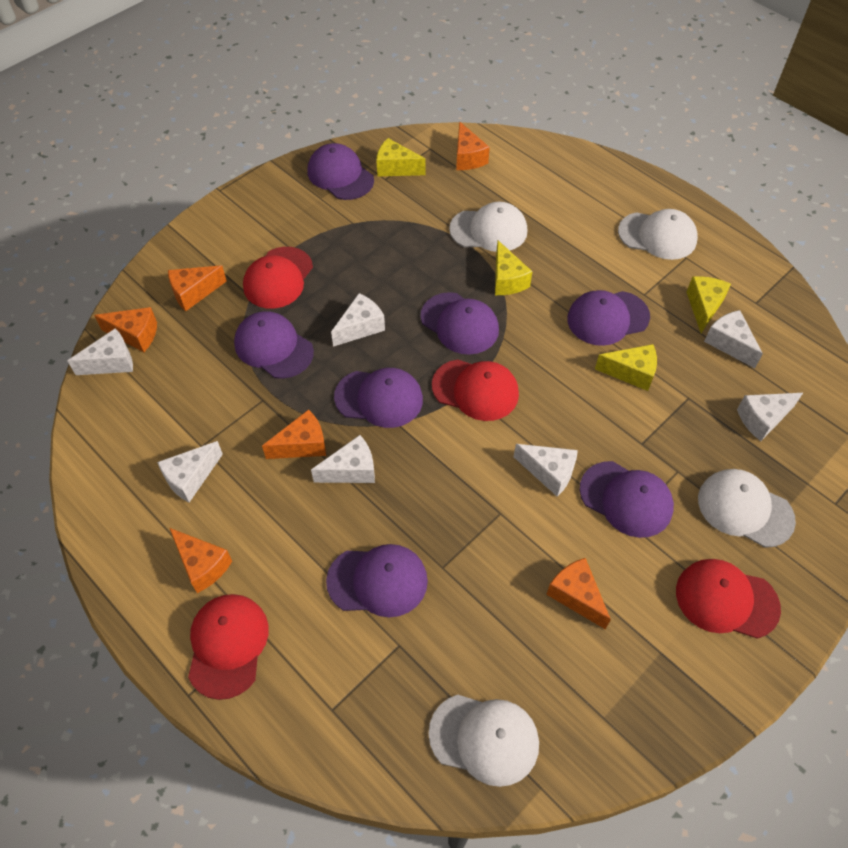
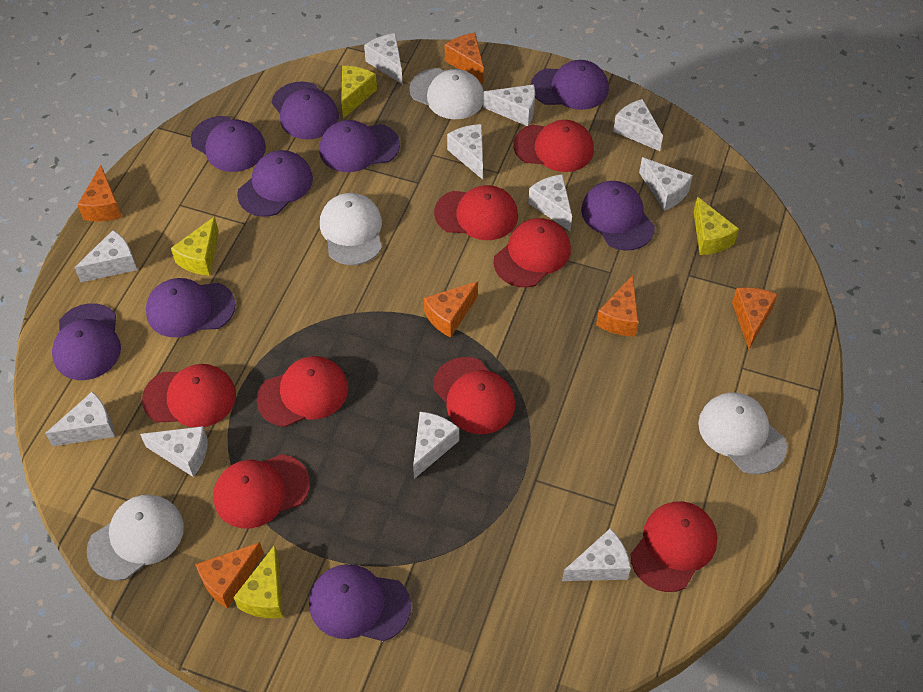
purple cap: [234,311,314,379] [308,143,374,200] [326,544,428,617] [334,368,423,428] [421,292,499,354] [567,290,650,346] [580,461,674,538] = 7 -> [52,303,121,380] [146,278,235,337] [191,116,266,172] [237,150,313,217] [272,81,339,139] [309,564,411,642] [320,120,400,172] [531,60,609,110] [581,181,655,251] = 9
red cap: [188,594,269,700] [243,247,313,309] [432,359,519,421] [676,559,781,639] = 4 -> [142,364,236,427] [213,454,310,528] [257,356,348,427] [433,357,515,434] [434,185,518,240] [493,218,571,287] [513,120,594,172] [631,501,718,592] = 8
white cheese: [67,328,133,375] [157,441,223,502] [311,435,375,483] [331,293,385,347] [514,444,578,497] [704,310,763,368] [737,393,803,441] = 7 -> [45,392,115,446] [74,230,137,282] [140,426,208,477] [364,33,403,84] [413,412,459,479] [447,124,483,180] [483,85,535,126] [528,174,572,231] [562,528,631,581] [613,99,663,151] [639,157,693,211] = 11

